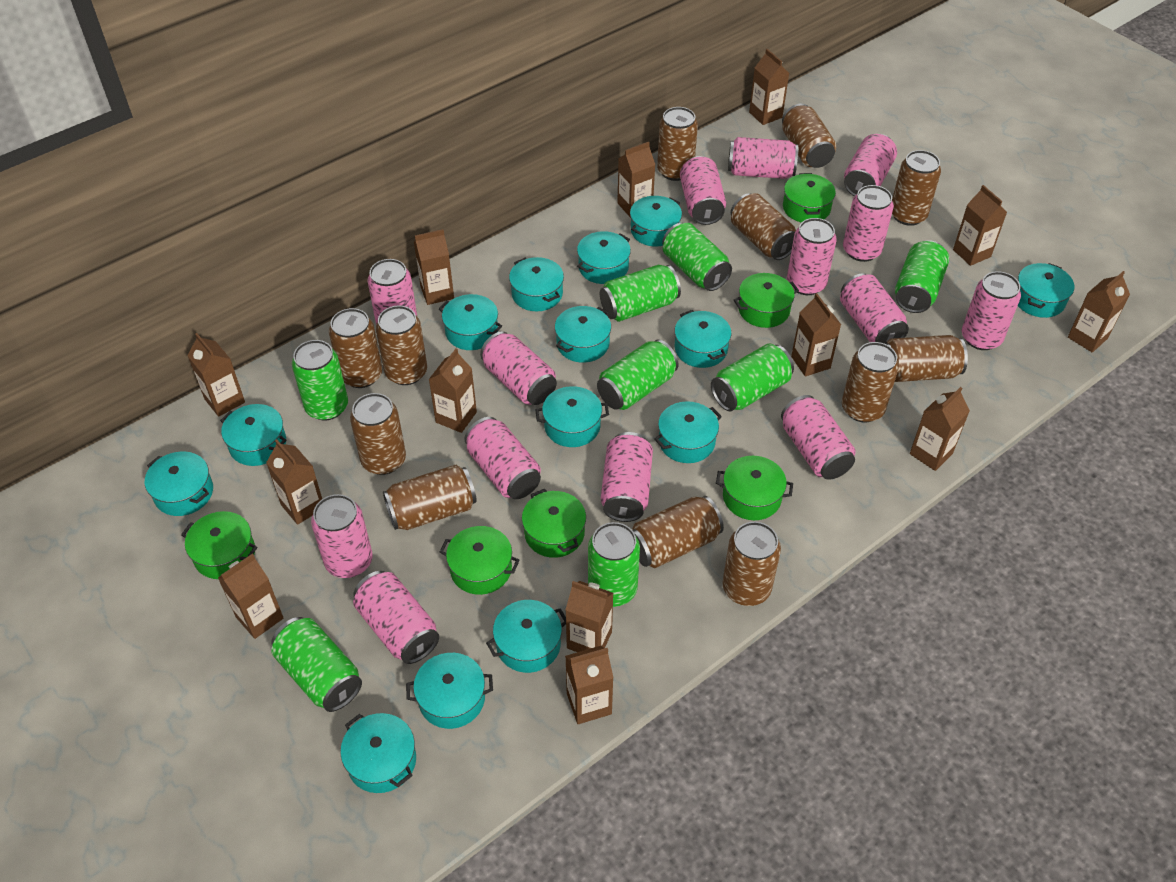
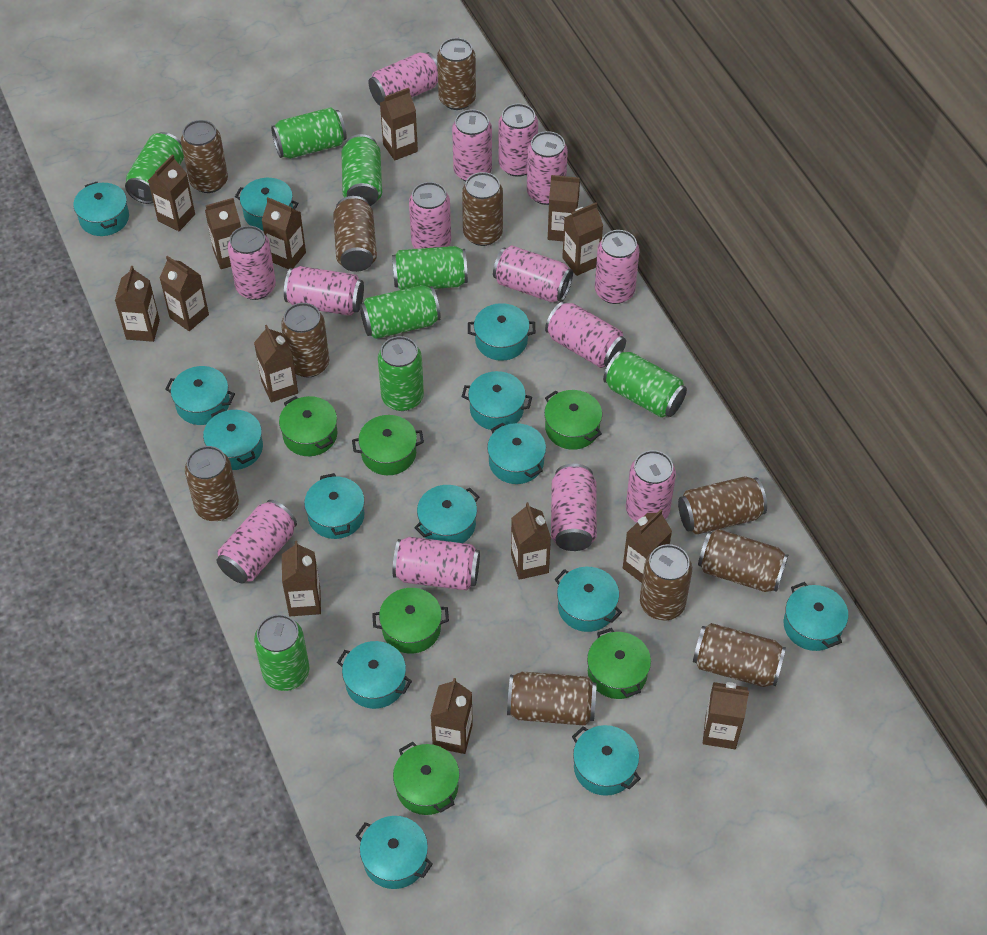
brown can: [329,308,382,388] [350,393,406,475] [376,306,427,385] [383,465,477,530] [632,496,724,568] [657,107,698,181] [722,522,781,606] [731,193,796,260] [782,104,836,168] [842,342,899,422] [886,335,968,382] [892,150,941,226] = 12 -> [181,120,228,193] [185,446,239,521] [281,303,329,377] [333,196,377,272] [437,38,476,110] [462,172,503,246] [507,671,597,726] [640,544,692,621] [678,476,767,535] [693,623,786,687] [698,529,788,592] = 11
brown carton: [187,333,245,417] [218,554,283,639] [266,439,322,525] [414,229,454,305] [428,349,477,433] [565,581,613,652] [565,645,614,724] [617,142,655,218] [749,49,789,125] [791,293,841,376] [910,387,970,471] [953,185,1007,266] [1068,271,1130,353] = 13 -> [115,266,160,342] [148,154,195,231] [160,256,209,331] [205,198,241,269] [254,325,298,402] [261,197,306,269] [282,541,321,616] [380,88,418,160] [431,678,473,754] [511,502,551,580] [548,175,580,241] [562,202,603,276] [623,509,672,583] [703,682,749,749] = 14

